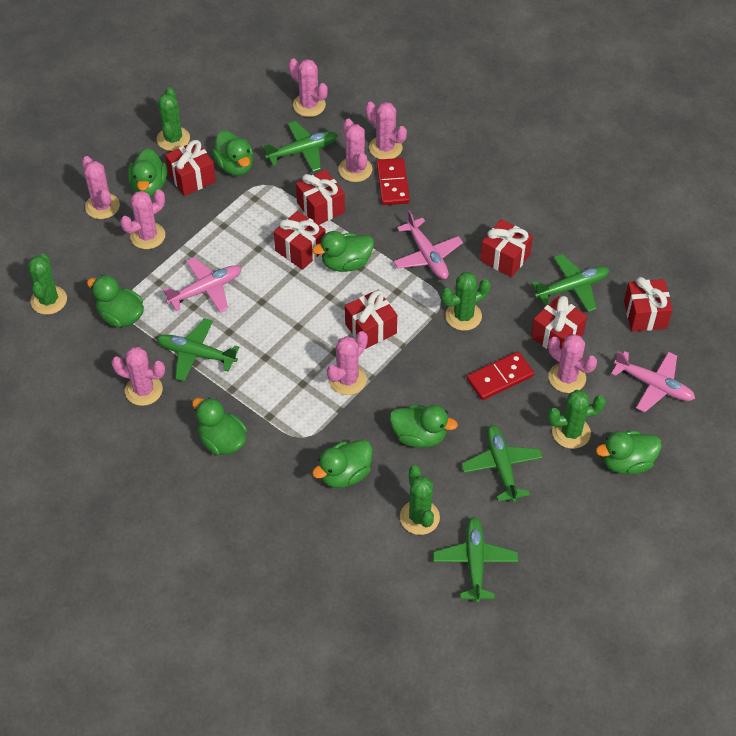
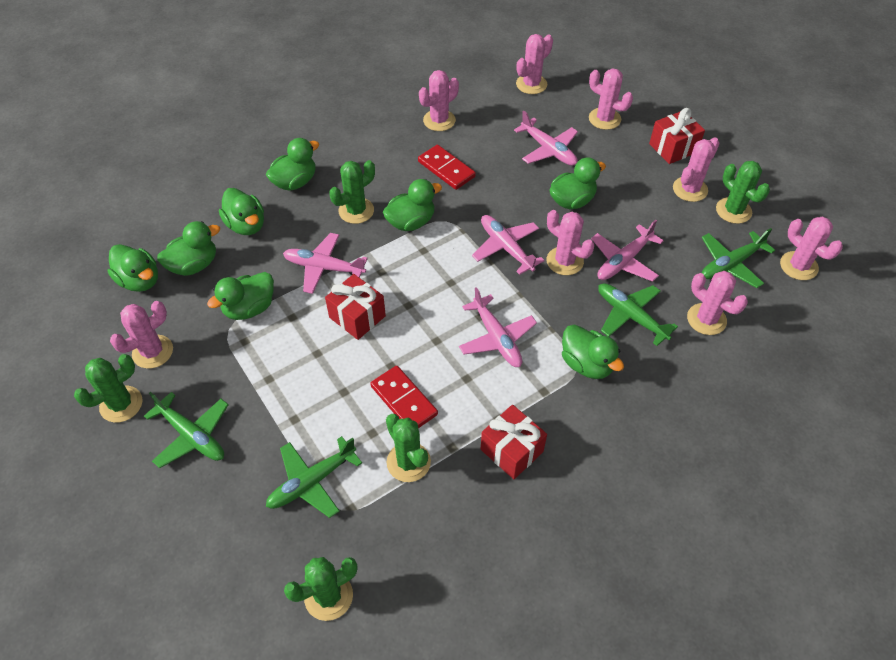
green plane: [157,318,240,381] [263,121,338,172] [433,517,518,603] [461,425,543,503] [531,254,610,312] = 5 -> [144,392,229,468] [266,436,362,518] [598,283,678,346] [701,228,775,288] = 4
pink plane: [163,257,242,313] [393,210,463,279] [611,351,695,412] = 3 -> [283,233,368,294] [459,287,537,367] [472,215,545,275] [514,111,578,166] [591,220,663,282] = 5
red gift: [165,140,216,196] [274,211,326,270] [296,169,345,225] [345,290,397,349] [480,219,533,278] [531,296,587,350] [624,277,673,331] = 7 -> [325,274,386,340] [481,405,547,479] [649,108,705,164] = 3

